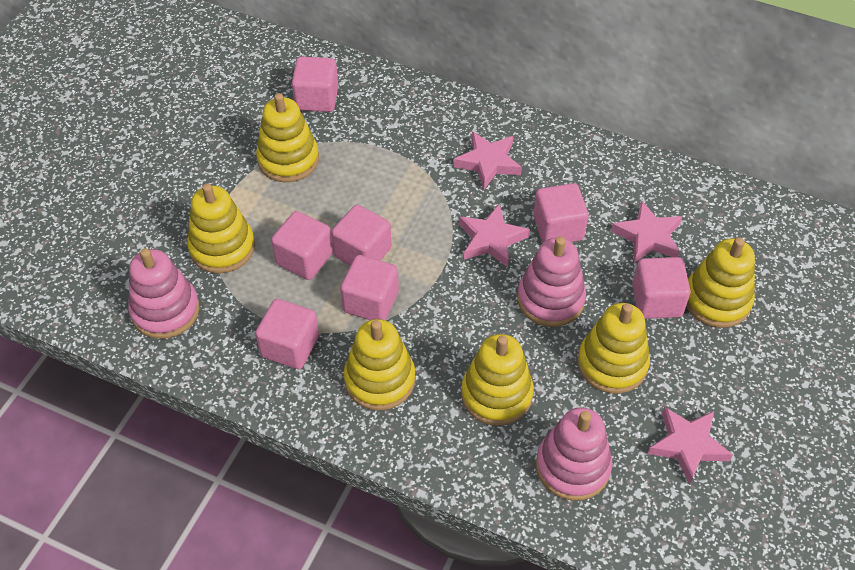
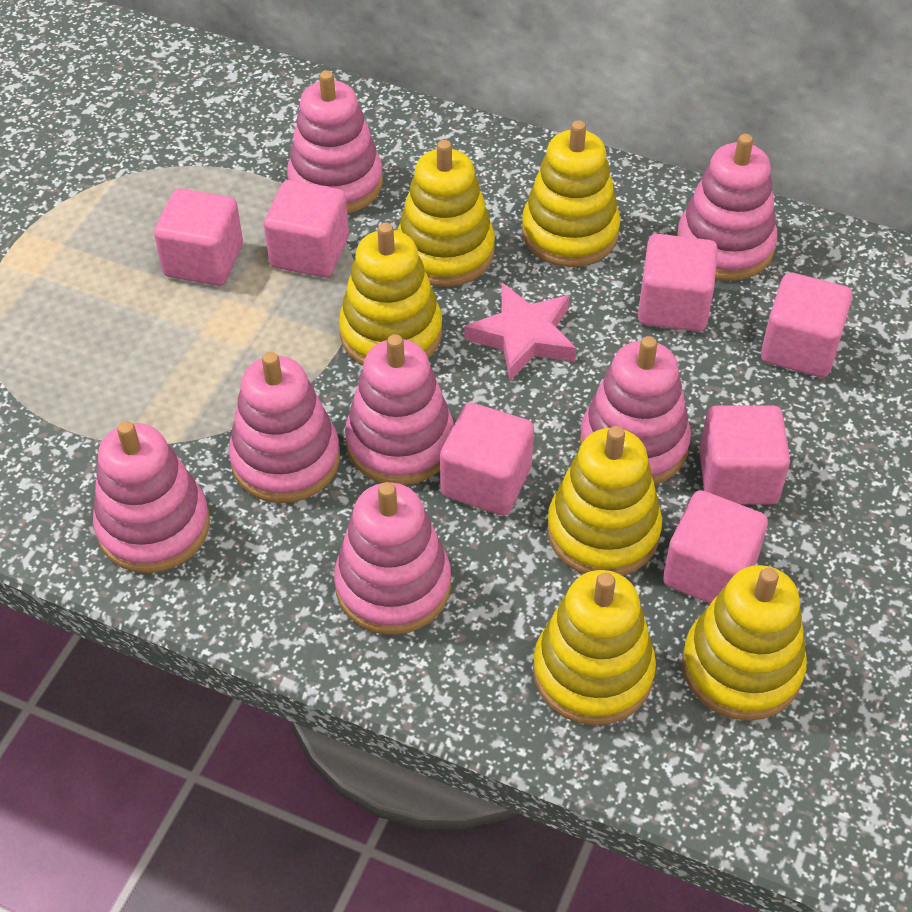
pink stacking toy: [128,248,199,339] [517,237,586,327] [536,407,612,501] = 3 -> [93,421,210,573] [229,352,340,503] [287,70,383,214] [334,482,451,635] [345,334,454,485] [580,336,691,485] [677,134,777,281] = 7
pink star: [453,131,522,189] [459,204,530,267] [611,200,682,263] [647,406,733,485] = 4 -> [465,283,576,381] = 1

